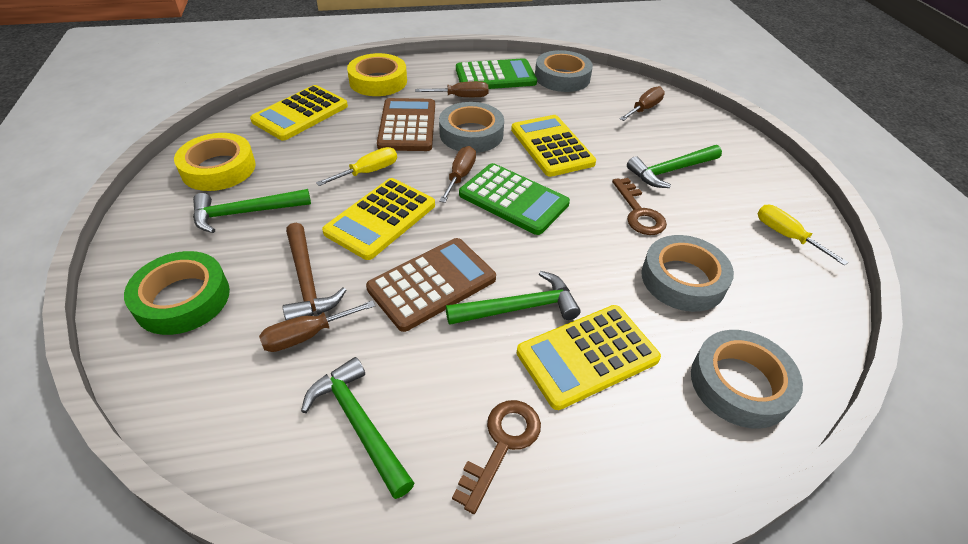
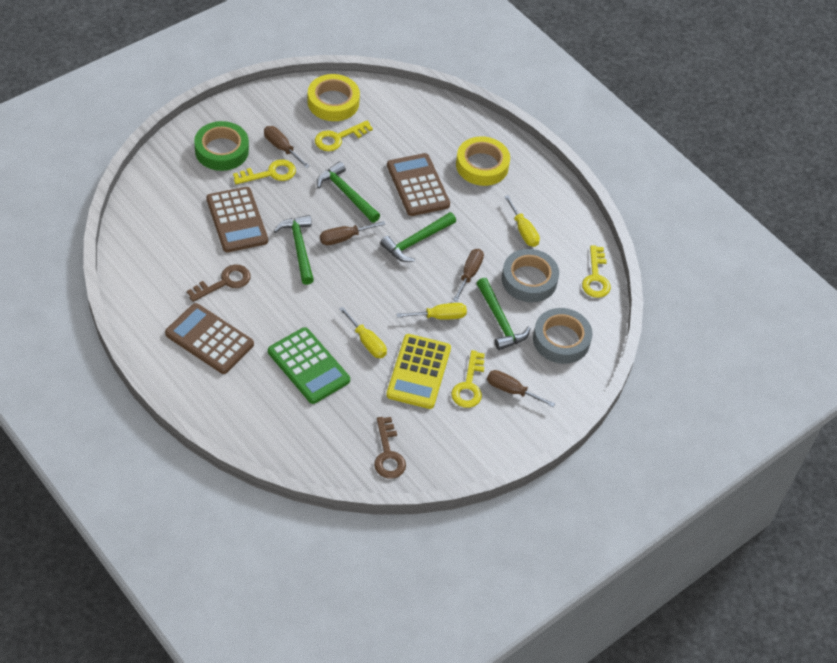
brown calculator: [366,238,496,332] [377,98,435,151] = 2 -> [165,303,254,374] [206,187,268,252] [387,153,450,216] = 3
brown hammer: [283,223,346,320] = 1 -> none = 0
green calculator: [456,58,537,89] [459,163,570,235] = 2 -> [268,327,350,404] = 1
grey tape: [439,102,504,153] [535,50,593,92] [642,235,734,312] [691,330,803,429] = 4 -> [502,249,559,302] [533,308,593,364] = 2
yellow calculator: [250,85,348,141] [322,178,435,260] [511,115,596,177] [517,305,661,410] = 4 -> [386,334,451,409] = 1
yellow key: none = 0 -> [233,160,296,184] [315,120,373,151] [451,350,485,408] [582,245,611,298] = 4
yellow screwdriver: [316,147,397,186] [757,205,848,266] = 2 -> [339,307,387,358] [396,303,467,320] [504,195,540,247] = 3

